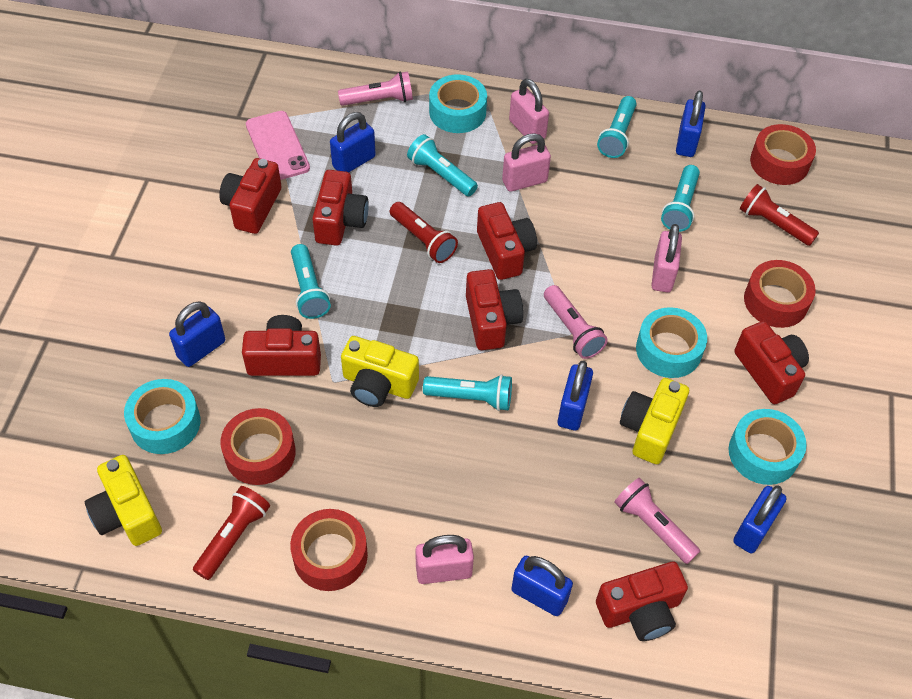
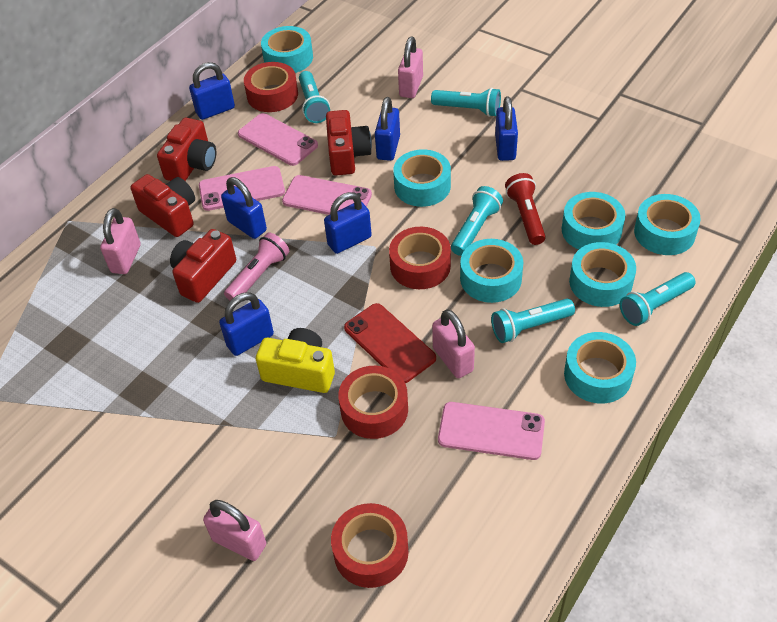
pink flashlight: [338,71,413,106] [544,285,608,359] [614,478,700,564] = 3 -> [224,233,289,300] = 1
pink phone: [246,111,310,180] = 1 -> [199,166,285,211] [238,113,318,166] [282,175,372,215] [438,402,545,460] = 4
red camera: [219,158,282,234] [242,315,321,376] [312,170,368,246] [466,269,523,350] [477,202,537,280] [596,562,688,641] [734,321,809,404] = 7 -> [131,174,195,237] [157,118,216,181] [170,229,236,303] [326,110,372,175] = 4
red flashlight: [193,486,270,580] [390,202,458,263] [740,184,819,246] = 3 -> [505,173,546,245] = 1
red phone: none = 0 -> [344,303,436,383] = 1
turquoise tape: [124,379,200,454] [429,74,487,133] [636,307,707,378] [729,409,807,485] = 4 -> [261,26,313,73] [393,149,451,207] [460,239,523,303] [562,192,625,250] [564,332,636,404] [569,242,636,307] [634,194,701,255] = 7
yellow camera: [85,455,162,546] [341,336,419,407] [620,378,689,464] = 3 -> [256,328,335,393] = 1

